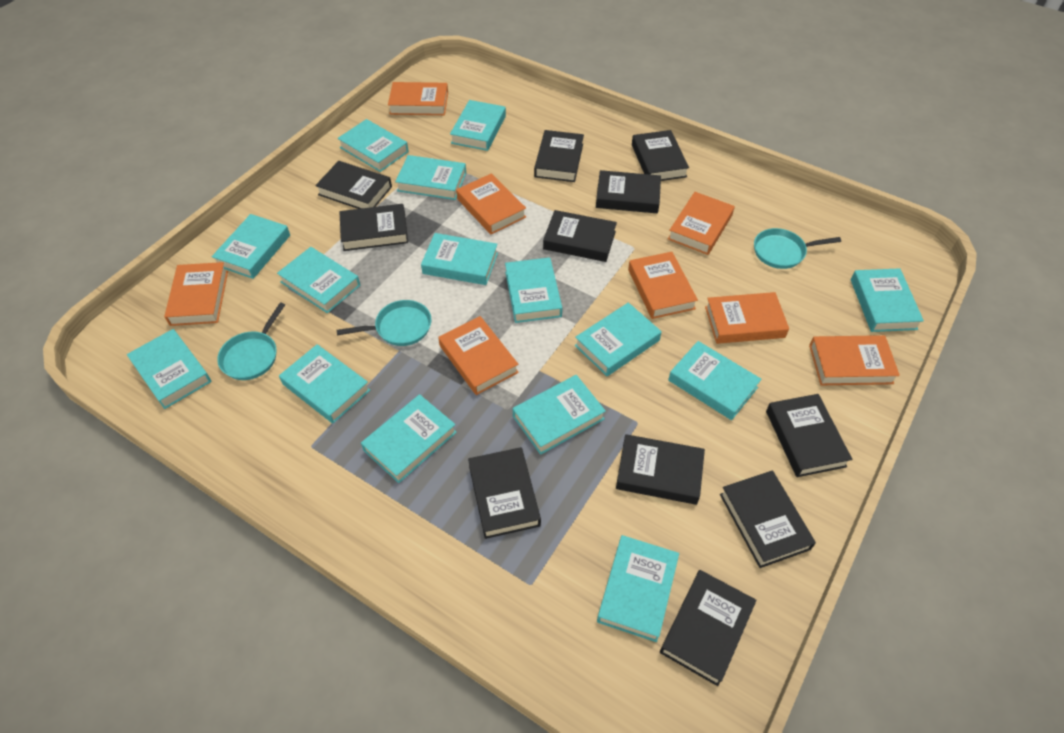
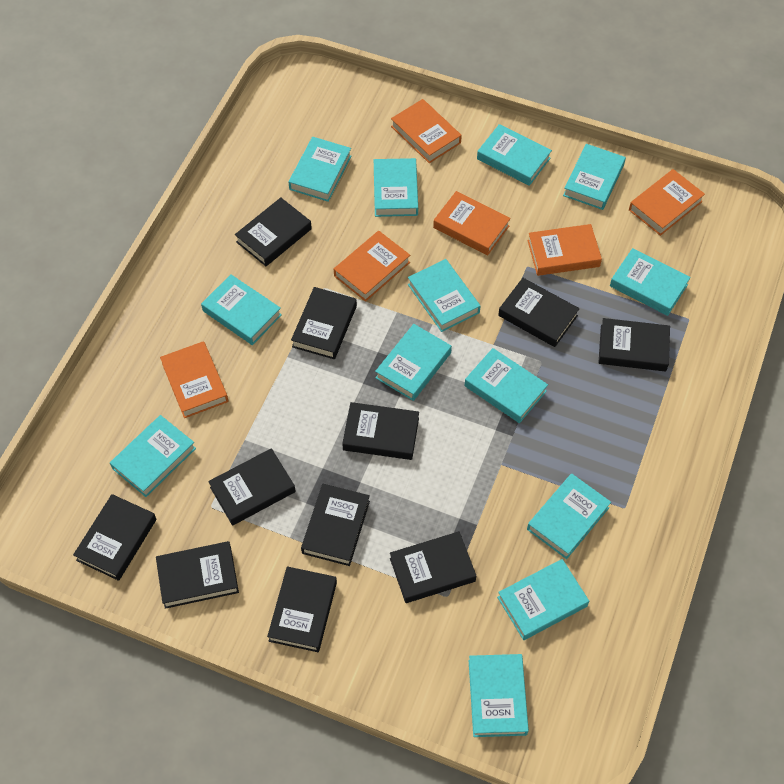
orange book: [164,262,228,326] [388,82,448,115] [438,316,519,395] [456,173,526,234] [628,252,698,319] [668,192,735,255] [705,292,789,344] [809,335,900,385] = 8 -> [160,341,228,418] [334,231,410,302] [391,99,462,163] [433,191,511,255] [527,224,602,276] [629,169,705,236] = 6
turquoise book: [127,329,211,409] [212,214,290,279] [277,247,360,313] [279,344,370,423] [337,119,409,172] [361,394,457,483] [395,155,466,200] [421,233,498,285] [450,100,506,151] [505,257,562,323] [513,375,606,455] [575,302,662,376] [597,535,679,642] [668,341,762,420] [851,268,924,332] = 15 -> [110,415,196,497] [201,274,282,345] [288,137,351,202] [374,158,418,217] [375,324,452,401] [408,259,481,332] [464,348,548,423] [469,654,529,737] [477,124,552,186] [497,559,589,640] [527,473,611,559] [563,144,626,210] [610,248,691,316] = 13
turquoise pan: [217,302,285,380] [336,300,432,346] [754,228,841,269] = 3 -> none = 0

